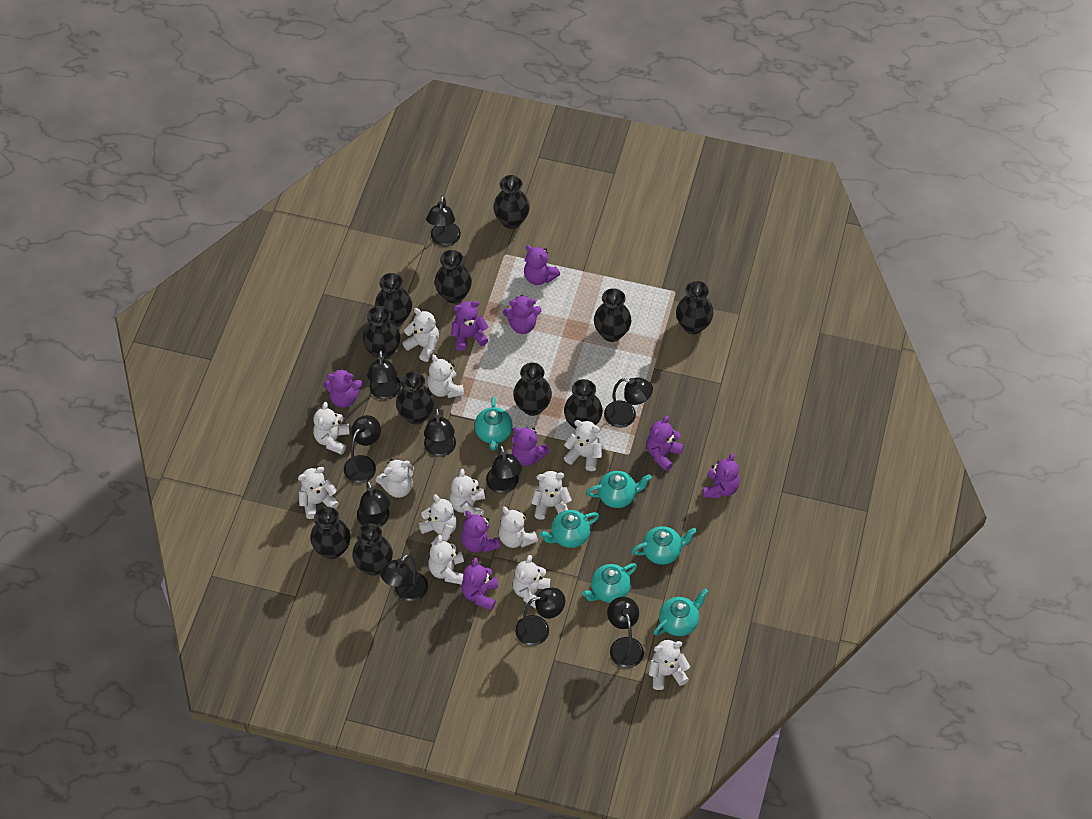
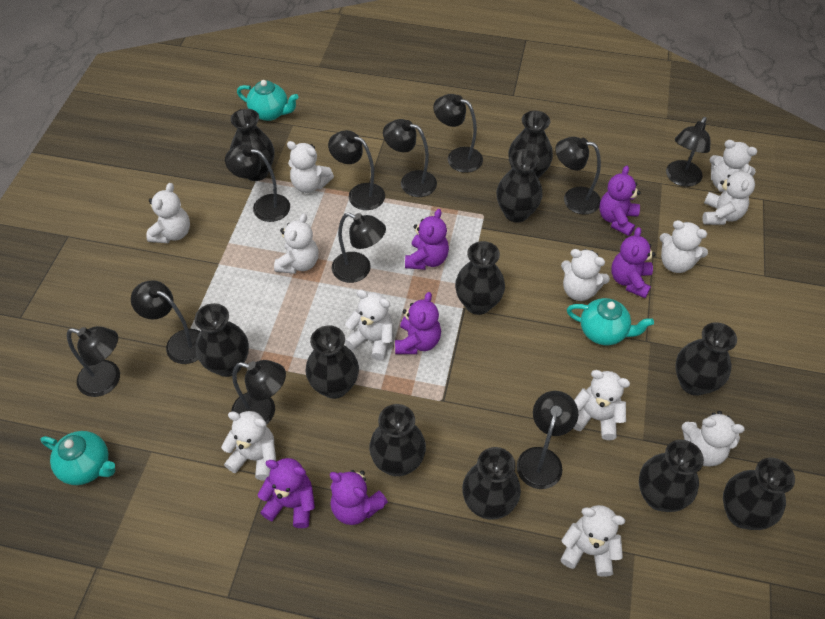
black lamp: [344,415,381,483] [357,481,390,527] [367,350,401,400] [380,554,428,601] [424,408,456,457] [426,196,461,246] [486,445,522,494] [515,587,565,646] [604,377,653,428] [607,597,644,668] = 10 -> [67,326,120,397] [131,280,200,364] [225,144,290,222] [231,360,286,424] [328,130,385,210] [332,213,386,283] [383,119,437,197] [433,94,483,173] [517,391,578,489] [555,137,601,214] [666,117,710,187] = 11
purple teddy bear: [323,368,363,408] [451,301,488,351] [461,511,500,553] [462,558,498,611] [503,295,541,334] [512,427,550,466] [524,245,560,285] [646,416,684,471] [703,453,740,498] = 9 -> [258,458,315,528] [330,470,388,525] [395,292,441,354] [405,209,449,270] [599,166,641,236] [611,227,656,298] = 6
turquoise teapot: [475,397,513,450] [540,510,599,548] [582,563,637,603] [586,471,652,508] [632,526,697,565] [654,589,708,636] = 6 -> [41,431,115,485] [237,80,299,121] [567,298,654,345] = 3
white teddy bear: [298,467,339,519] [313,402,350,455] [376,458,414,498] [403,308,439,362] [418,494,457,545] [428,354,464,398] [428,535,464,585] [450,469,485,516] [499,507,538,548] [513,555,550,609] [531,471,572,520] [564,420,602,471] [648,640,690,690] = 13 -> [146,183,190,243] [221,411,276,480] [274,213,318,274] [287,141,334,193] [345,290,393,361] [560,505,625,577] [561,249,610,301] [573,370,630,440] [660,220,708,273] [682,411,745,467] [702,164,755,225] [710,140,757,189] = 12

